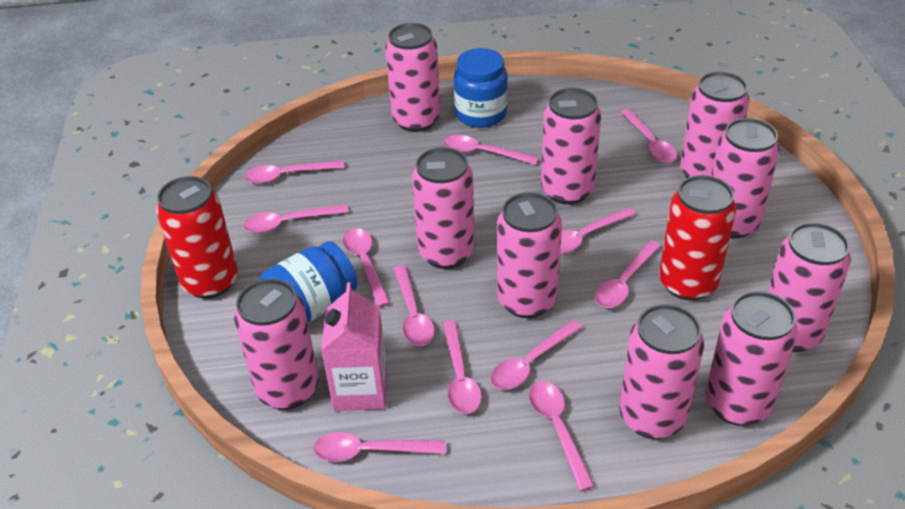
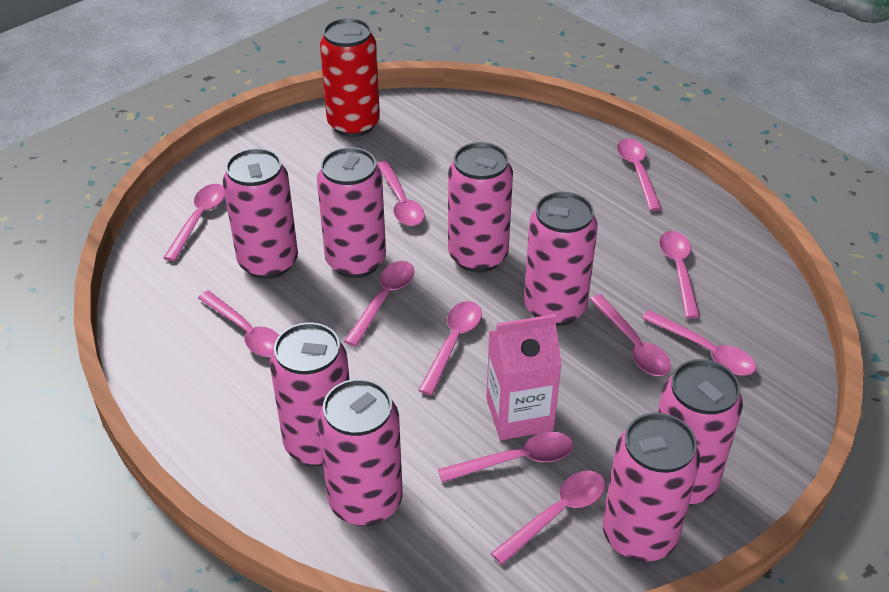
blue jar: [260,241,358,323] [454,48,508,128] = 2 -> none = 0
pink can: [234,279,319,410] [385,23,440,132] [412,147,475,269] [497,192,562,318] [541,88,601,205] [619,304,704,439] [680,71,750,178] [705,291,798,426] [711,118,780,239] [767,222,851,352] = 10 -> [223,148,298,279] [270,323,349,466] [317,147,386,278] [318,379,403,526] [448,142,513,272] [524,192,598,326] [603,413,700,562] [657,359,743,505] = 8
pink spoon: [243,204,348,233] [244,160,345,184] [313,432,446,462] [343,228,390,307] [393,265,435,346] [442,321,482,414] [444,135,539,165] [490,320,582,390] [529,381,595,491] [560,207,636,254] [595,241,661,308] [621,109,677,163] = 12 -> [163,184,225,261] [198,290,279,357] [344,261,414,347] [377,161,425,226] [418,301,482,395] [438,432,573,483] [491,471,606,565] [589,294,671,376] [617,138,662,211] [642,310,756,376] [659,231,700,319] = 11
red can: [156,176,238,299] [659,175,736,301] = 2 -> [320,18,380,137] = 1

